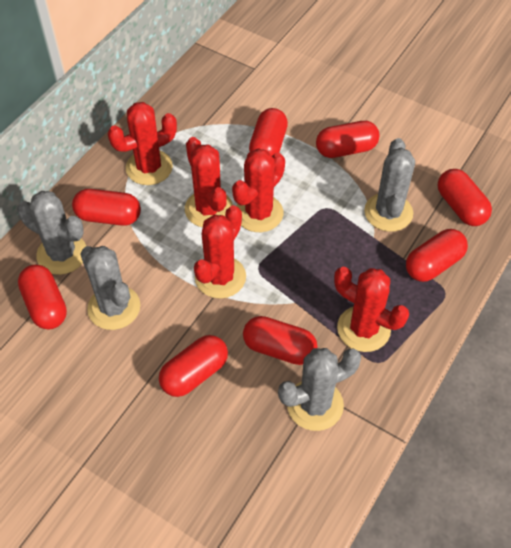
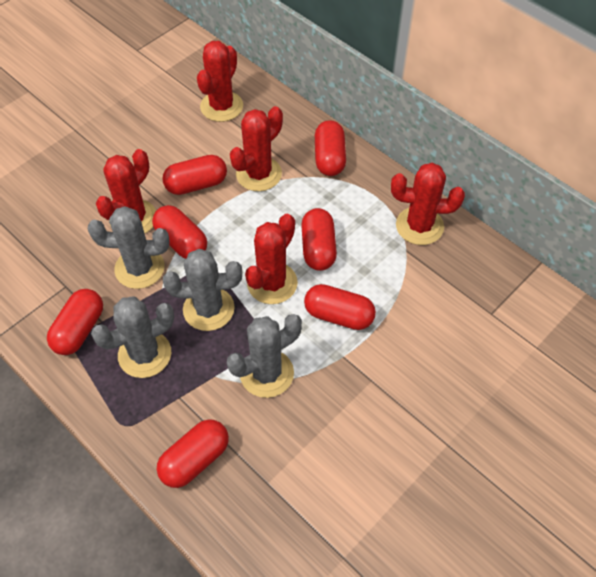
red capsule: [18,265,67,329] [72,189,141,226] [159,335,228,397] [243,316,318,365] [249,108,288,156] [316,121,380,158] [406,229,468,282] [438,169,492,226] = 8 -> [47,289,103,355] [152,205,207,259] [157,419,229,488] [162,155,227,195] [301,208,337,271] [304,284,376,330] [315,120,346,176] = 7

